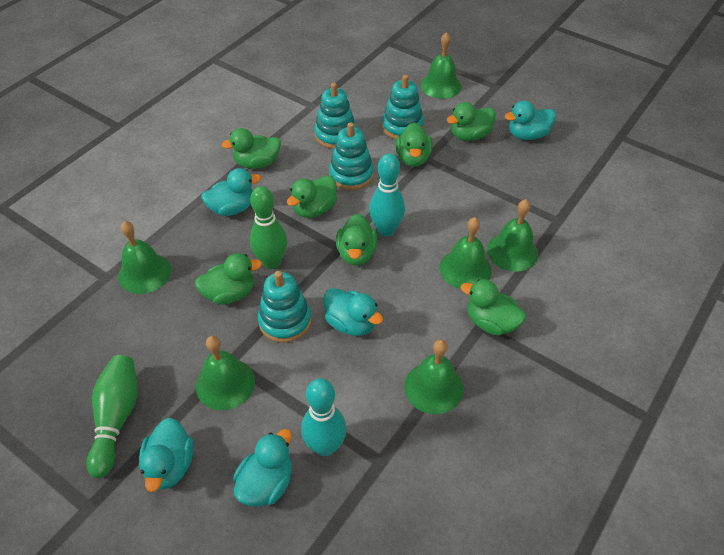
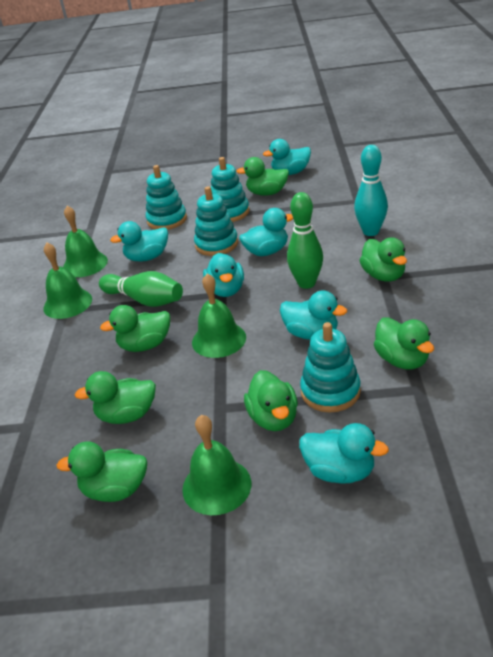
green bell: [118,221,171,294] [196,336,255,410] [404,339,463,414] [420,32,461,99] [440,217,492,289] [487,199,538,272] = 6 -> [43,242,92,319] [63,206,108,277] [182,415,251,515] [192,273,246,358] = 4
turquoise bowling pin: [301,378,347,456] [369,153,405,236] = 2 -> [354,145,388,236] = 1
turquoise duck: [139,418,194,492] [201,168,261,216] [233,429,292,507] [323,288,383,336] [505,100,556,140] = 5 -> [110,221,168,261] [203,253,244,297] [239,208,293,256] [263,139,311,175] [280,290,347,340] [299,423,389,484] = 6

